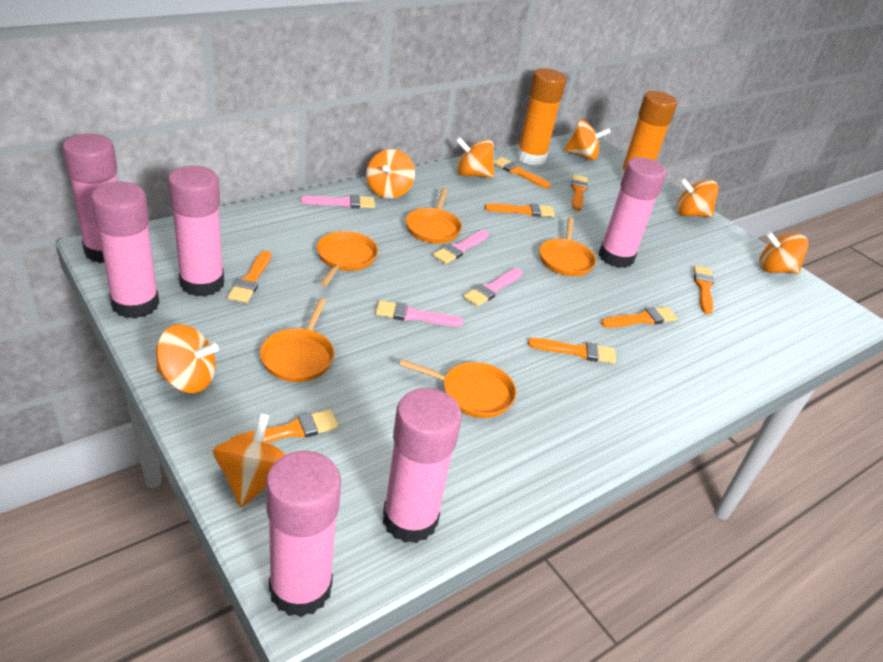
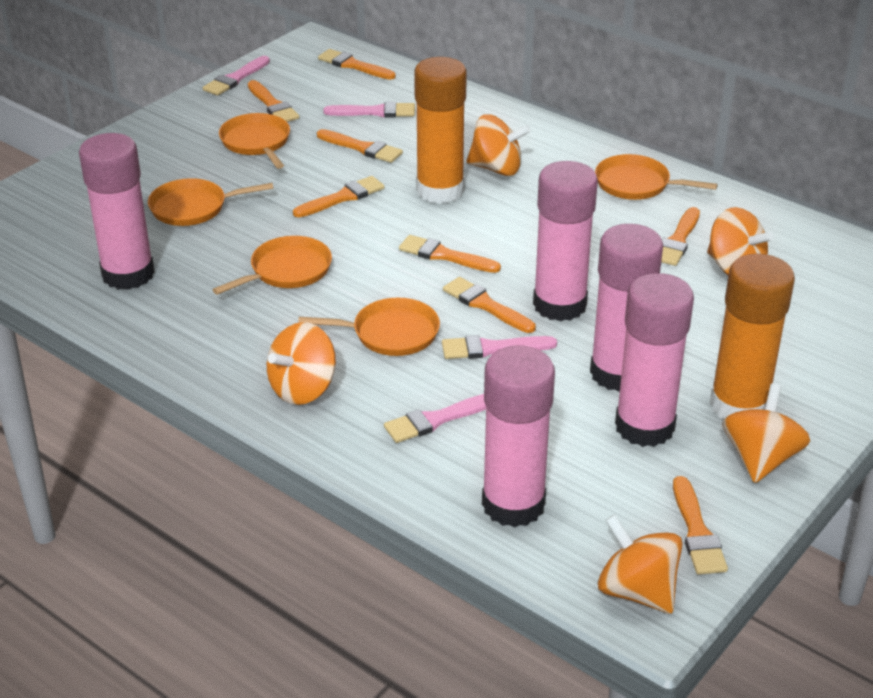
orange spinning top: [156,324,219,393] [213,414,286,507] [366,149,415,199] [456,137,494,178] [564,120,611,160] [676,178,719,217] [759,231,809,274] = 7 -> [267,322,336,405] [466,114,531,176] [598,514,683,614] [707,207,774,275] [722,384,810,483] = 5
pink glue stick: [62,134,118,263] [91,182,159,319] [168,166,224,297] [266,451,341,617] [383,388,462,543] [599,157,666,268] = 6 -> [79,133,155,290] [482,346,555,528] [533,161,598,321] [590,224,663,392] [615,273,694,447] = 5

